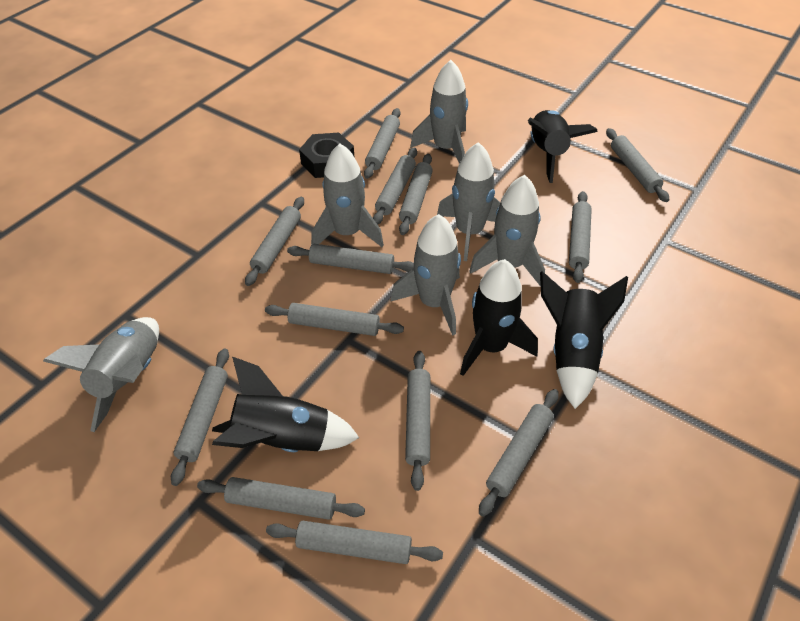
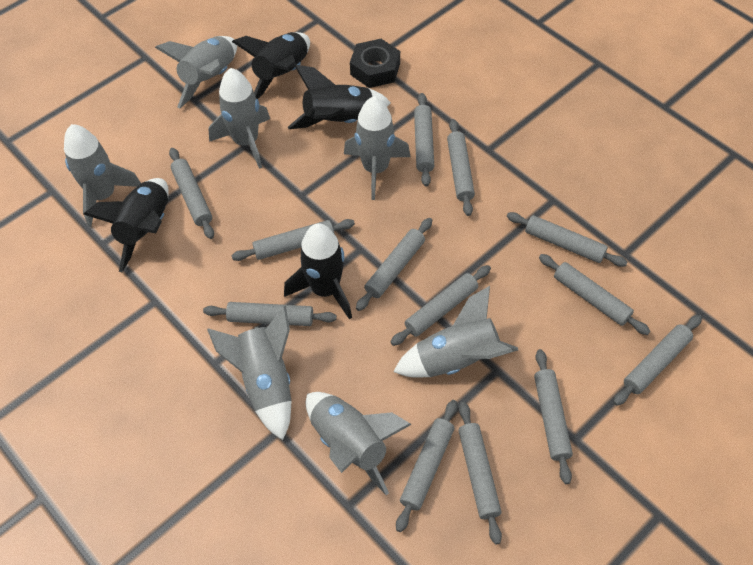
grey rocket: [43,317,159,432] [311,144,384,247] [391,214,461,336] [410,60,468,164] [437,142,500,261] [469,175,545,287] = 6 -> [64,124,141,227] [155,36,237,109] [207,306,292,440] [208,68,270,169] [306,392,412,495] [344,96,411,200] [394,286,518,378] = 7

